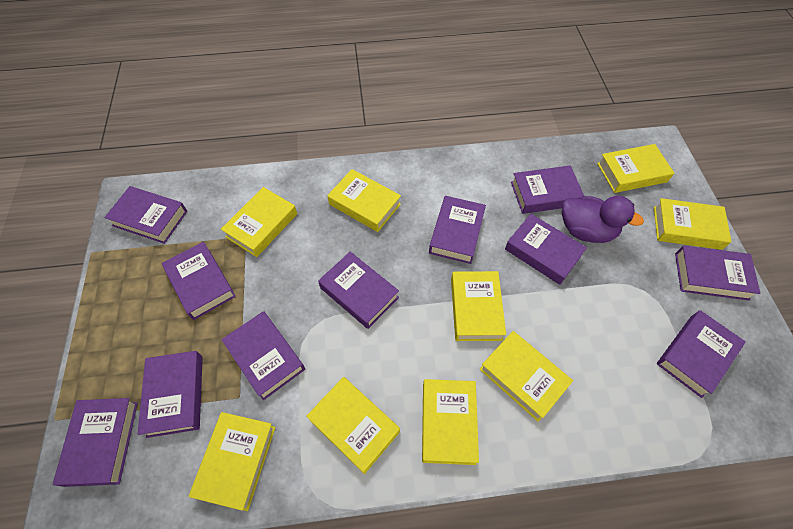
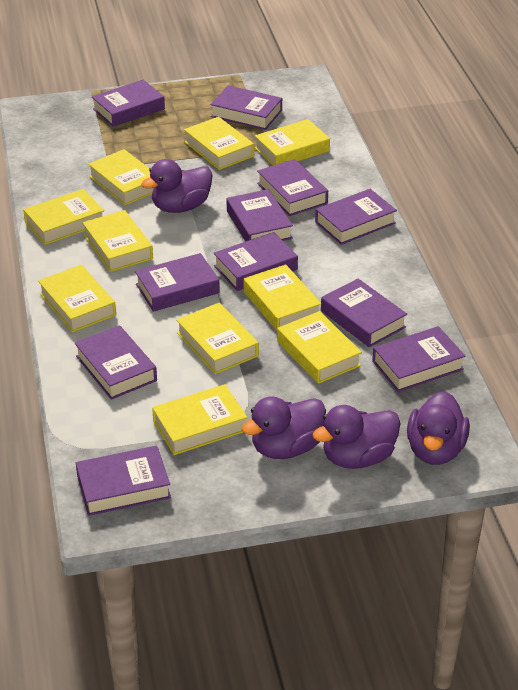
purple duck: [562,196,644,243] = 1 -> [141,159,213,213] [241,396,326,459] [312,405,401,469] [407,391,470,465] = 4
yellow book: [189,412,275,511] [221,187,297,257] [307,377,400,474] [327,169,401,232] [422,379,479,465] [451,271,506,341] [480,331,573,422] [597,144,674,193] [654,198,732,250] = 9 -> [23,189,104,245] [38,265,116,333] [82,210,153,272] [88,149,153,205] [152,384,248,455] [176,303,259,374] [184,117,254,170] [244,265,321,331] [255,119,330,165] [277,311,362,384] = 10

